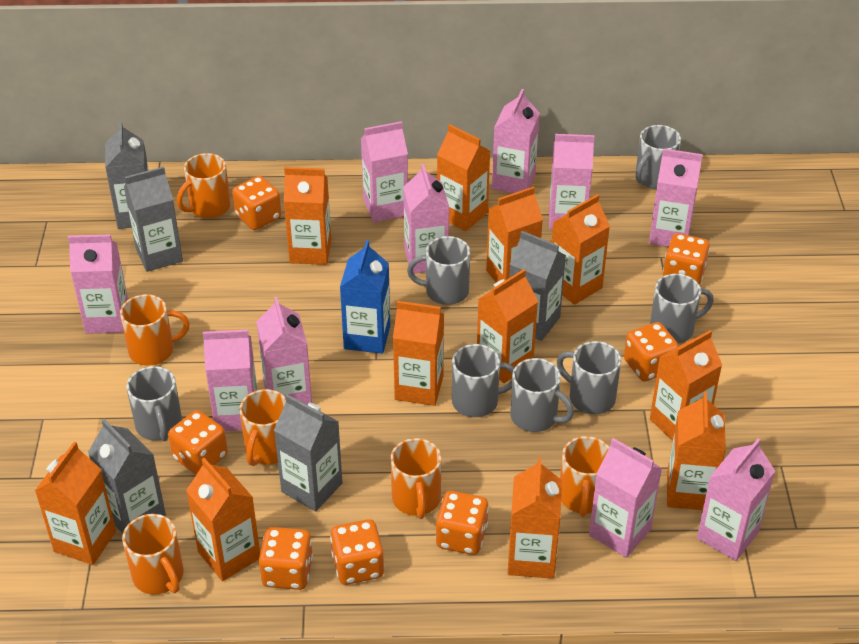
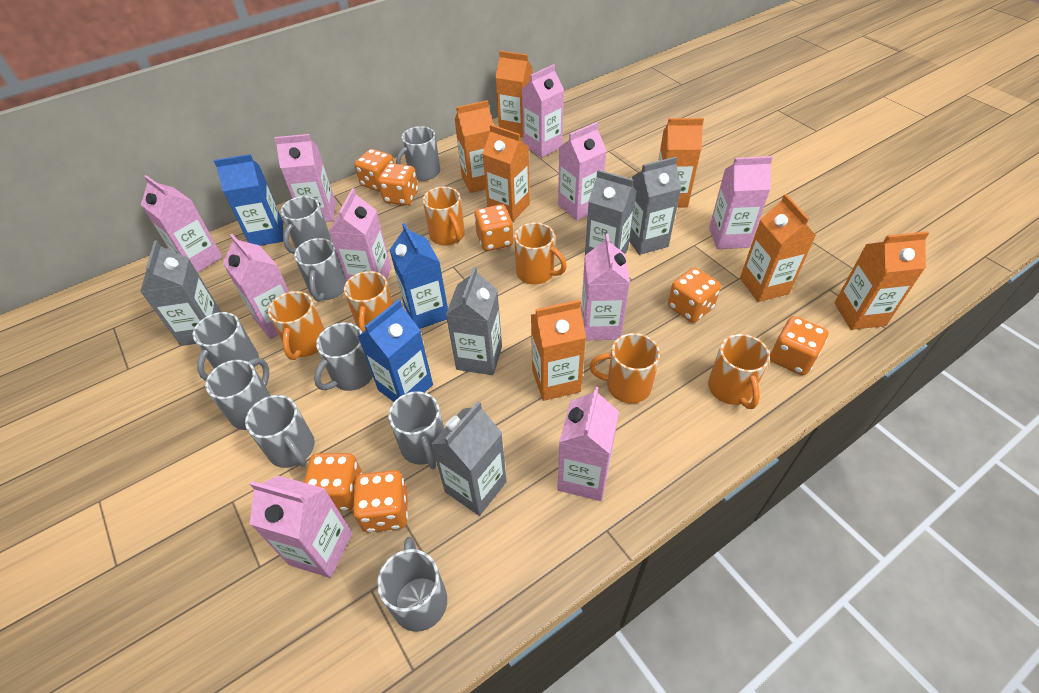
blue carton: [340,240,390,354] = 1 -> [214,154,283,246] [358,299,433,402] [390,223,448,329] = 3
grey mug: [126,366,182,442] [407,236,470,305] [452,344,515,417] [510,358,574,432] [557,341,621,414] [635,125,681,189] [650,274,714,344] = 7 -> [192,312,259,381] [205,358,271,430] [245,395,315,468] [281,196,331,254] [294,238,347,302] [314,323,373,391] [377,537,447,632] [388,391,444,469] [396,126,440,181] = 9
orange carton: [35,442,116,565] [186,458,260,581] [284,167,331,265] [393,301,444,406] [437,124,490,231] [477,269,538,383] [486,186,543,282] [508,457,562,579] [552,194,610,305] [650,330,722,441] [667,392,726,510] = 11 -> [455,100,493,193] [482,125,530,221] [495,51,533,138] [531,300,586,401] [658,118,704,207] [740,194,816,302] [834,231,929,330] = 7

